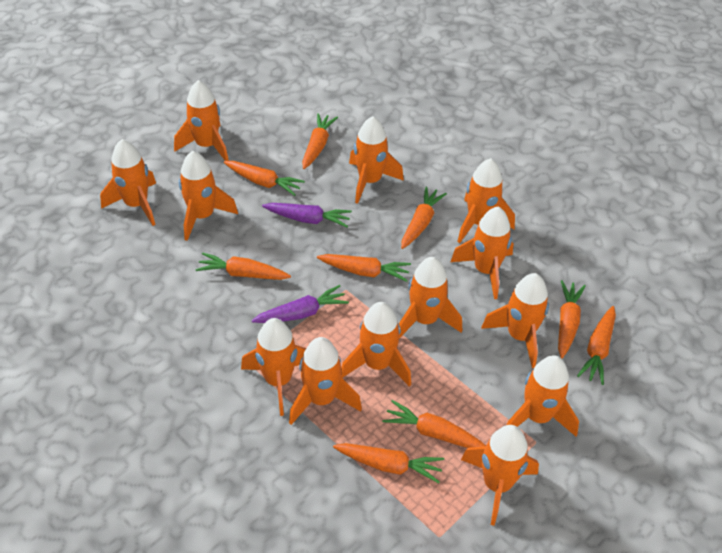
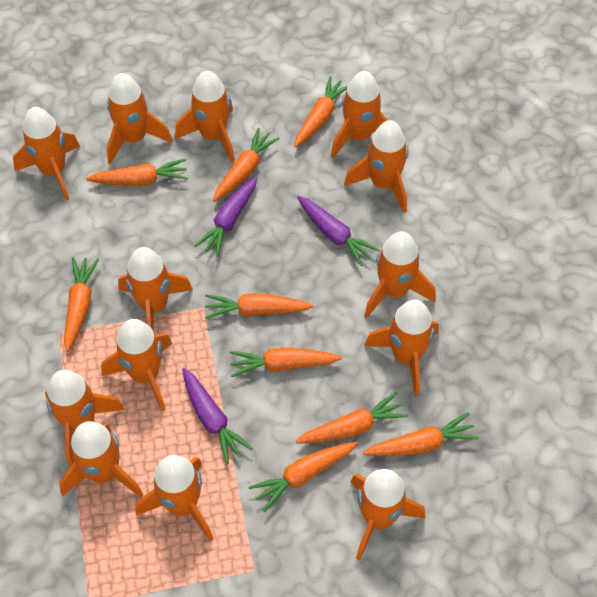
purple carrot: [251,285,349,323] [262,203,352,227] = 2 -> [182,368,253,464] [194,176,257,257] [297,196,379,266] = 3

